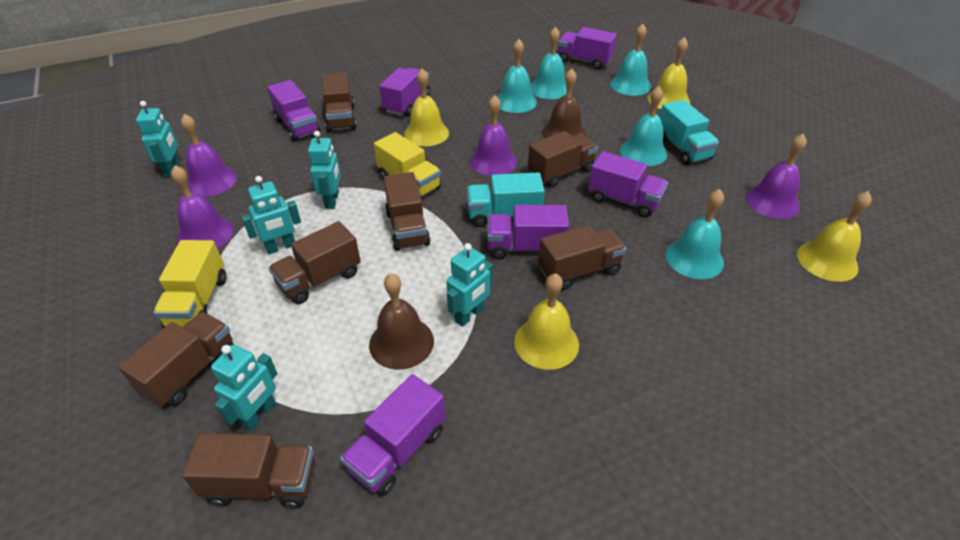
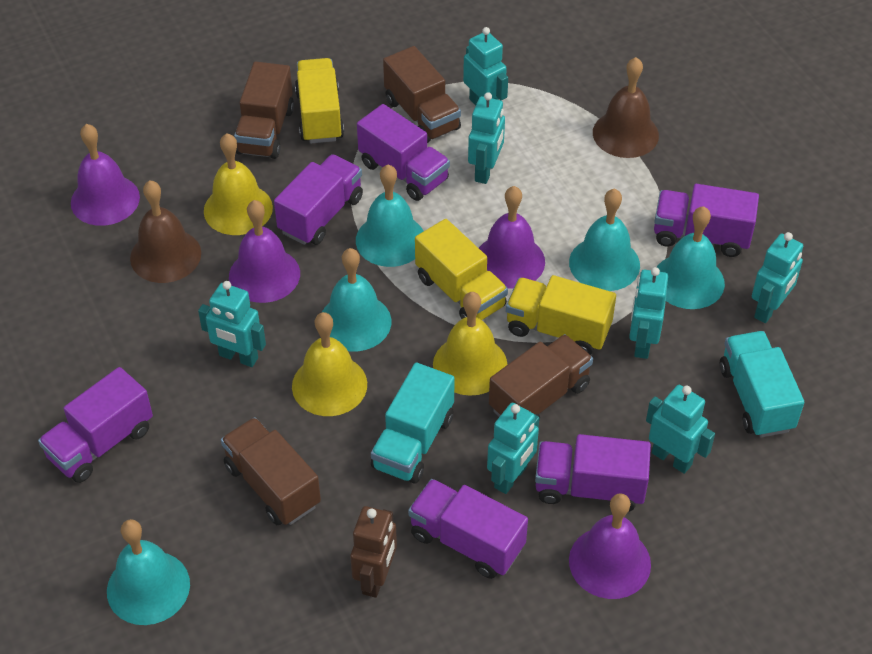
brown robot: none = 0 -> [350,506,397,598] = 1
brown truck: [118,312,233,407] [182,433,315,509] [269,221,361,304] [322,73,357,132] [384,172,430,251] [528,131,598,187] [538,225,626,290] = 7 -> [221,417,321,525] [234,62,294,159] [383,46,461,143] [489,334,593,421] = 4
turquoise robot: [136,101,180,177] [211,344,277,431] [242,176,301,254] [308,131,341,209] [446,243,493,327] = 5 -> [198,281,266,367] [463,27,508,105] [468,92,505,184] [487,403,539,494] [629,267,668,359] [646,385,715,474] [752,232,803,323] = 7
yellow bell: [404,69,449,146] [514,273,579,370] [647,37,690,109] [797,191,872,282] = 4 -> [204,133,273,235] [292,312,367,416] [433,292,507,396] = 3
yellow truck: [153,240,226,327] [374,132,441,197] = 2 -> [295,58,344,143] [415,219,508,320] [506,275,616,355] = 3

